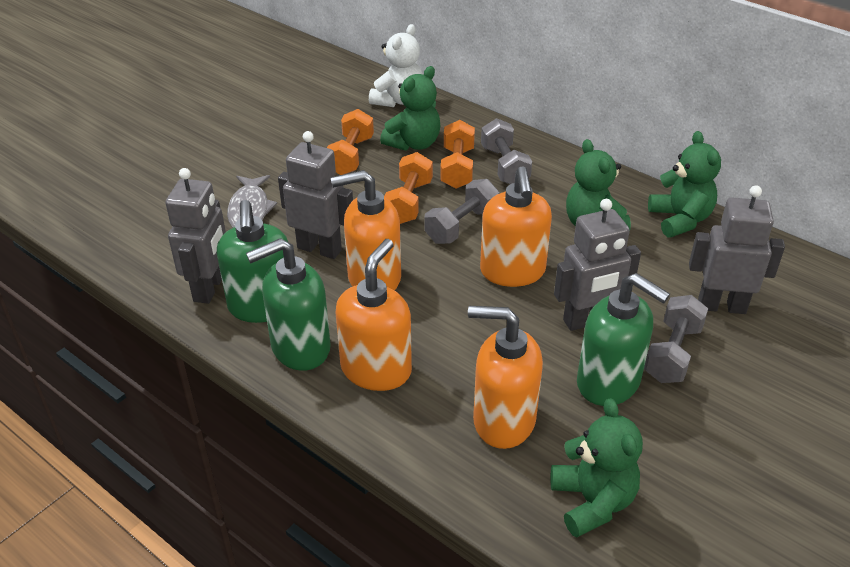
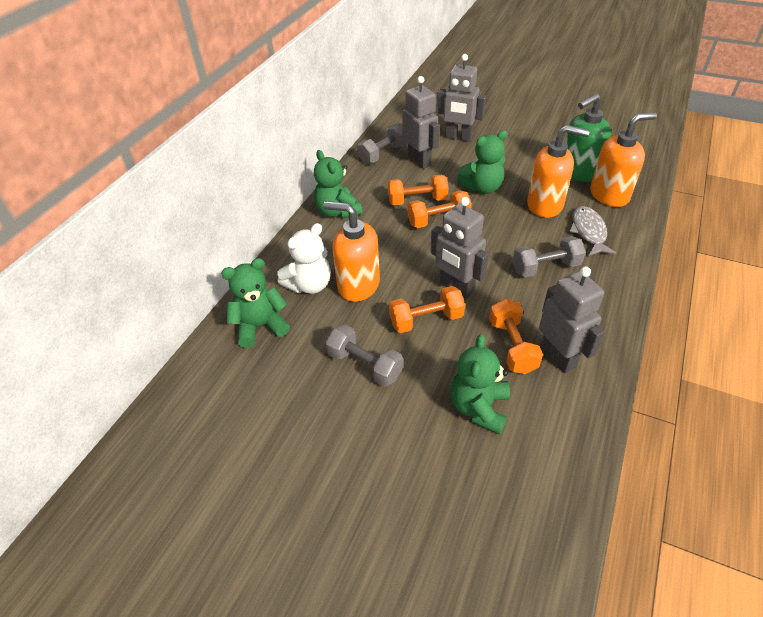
green soap dispenser: [217,200,288,323] [246,238,331,371] [577,273,670,406] = 3 -> [565,93,611,182] = 1
orange dumbbell: [327,109,374,175] [384,152,433,224] [440,120,475,189] = 3 -> [388,175,449,206] [389,286,465,333] [407,191,472,228] [489,299,543,374] = 4
orange soap dispenser: [331,170,401,291] [336,239,412,391] [468,306,543,449] [480,166,552,287] = 4 -> [323,201,380,302] [527,125,590,218] [590,112,657,207] = 3

